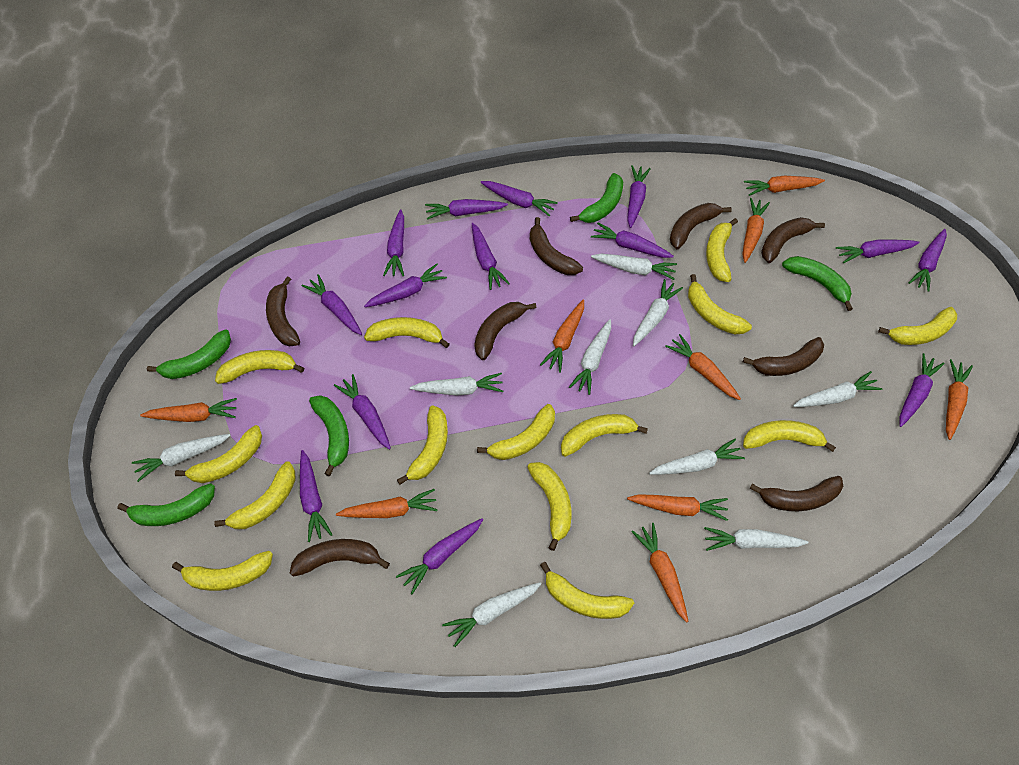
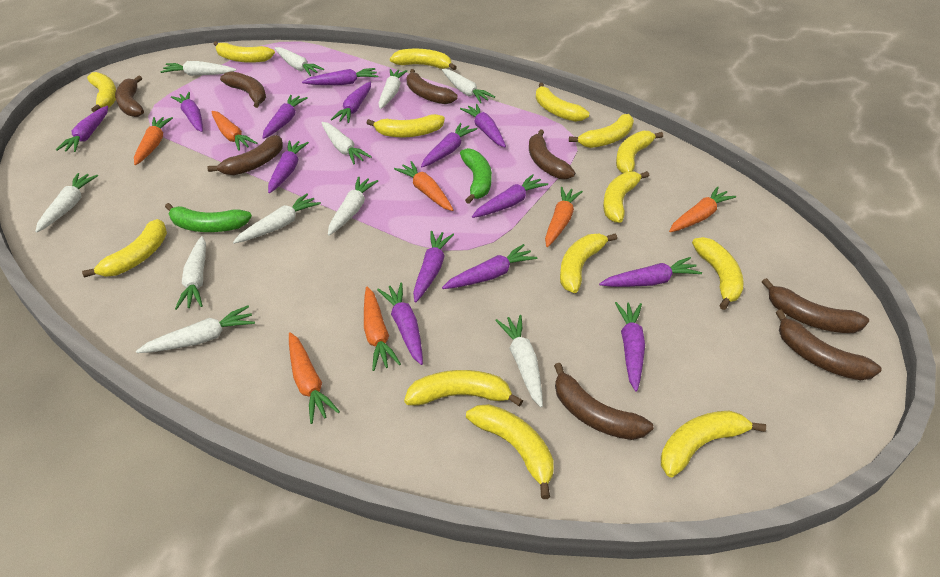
green banana: [117,483,215,526] [147,330,231,379] [309,395,349,476] [570,173,623,223] [782,256,853,311] = 5 -> [165,203,252,232] [460,148,492,204] = 2
orange carrot: [140,398,237,422] [336,489,438,518] [540,300,584,373] [627,494,728,521] [631,523,688,622] [665,334,741,400] [742,198,770,263] [744,176,825,196] [946,359,973,440] = 9 -> [134,117,173,165] [211,111,257,151] [289,332,340,424] [364,286,401,371] [394,161,453,211] [545,187,583,247] [669,186,736,232] = 7
white carrot: [132,434,231,482] [410,373,503,396] [442,582,541,647] [569,319,611,395] [591,254,677,280] [633,279,683,346] [649,439,745,475] [704,527,808,551] [793,371,883,407] = 9 -> [35,173,98,233] [136,306,255,353] [160,61,236,76] [175,236,206,310] [233,193,321,244] [275,47,324,76] [321,122,372,165] [328,177,378,236] [378,69,407,109] [442,69,495,103] [495,315,543,407] = 11

